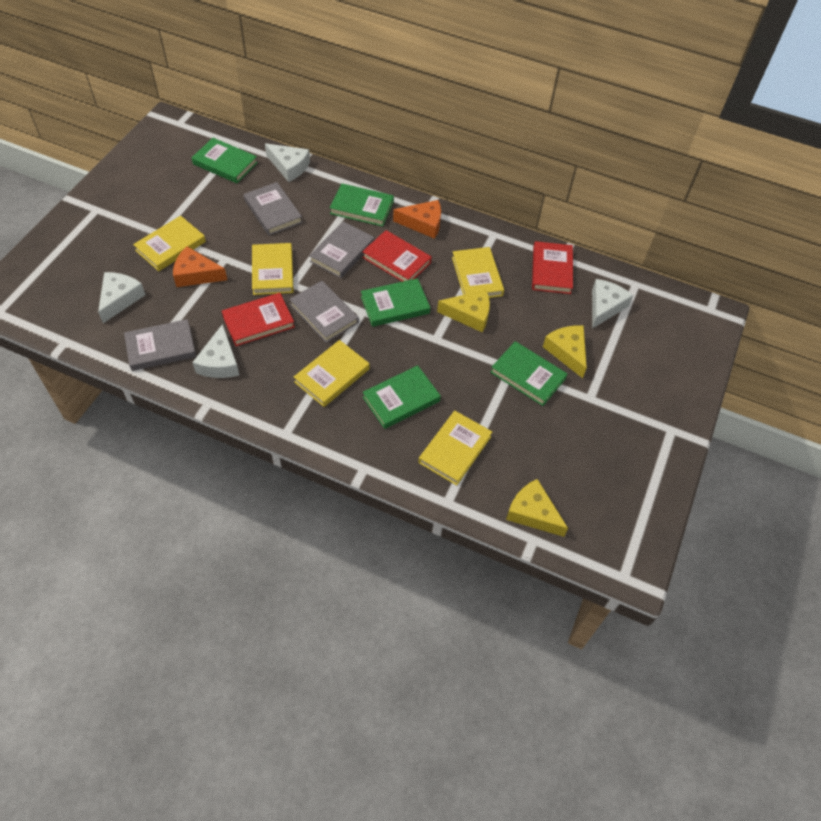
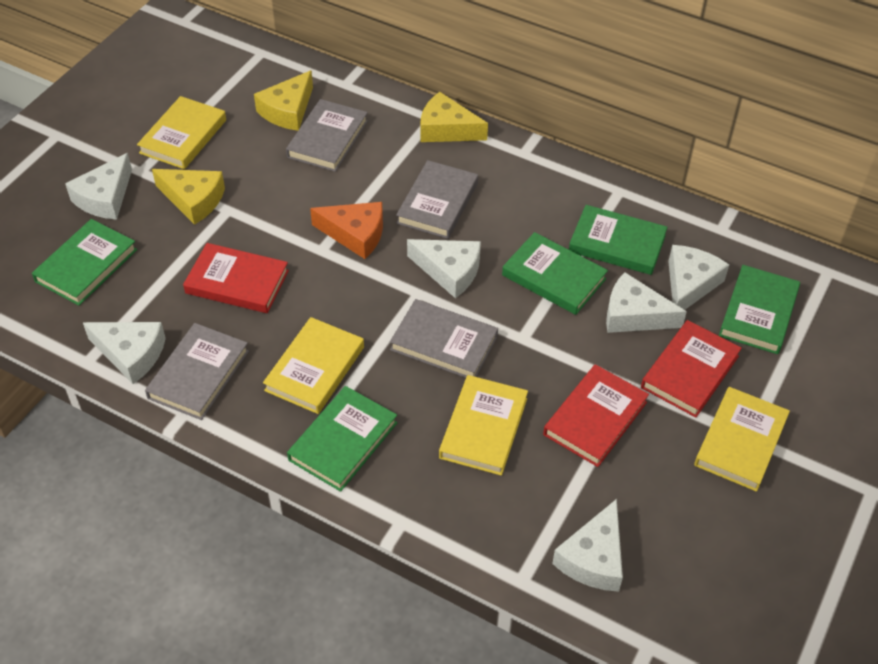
orange cheese: [173,246,227,287] [393,200,441,239] = 2 -> [310,202,383,259] = 1
white cheese: [98,272,145,323] [192,324,239,378] [265,143,310,182] [592,279,633,328] = 4 -> [65,153,132,220] [83,322,166,384] [407,239,481,298] [552,499,623,592] [606,272,687,333] [668,245,729,310] = 6
yellow book: [133,216,206,271] [252,243,294,295] [294,340,370,407] [418,411,492,485] [452,247,504,298] = 5 -> [137,96,226,169] [263,317,364,414] [439,375,528,476] [694,387,790,492] = 4

